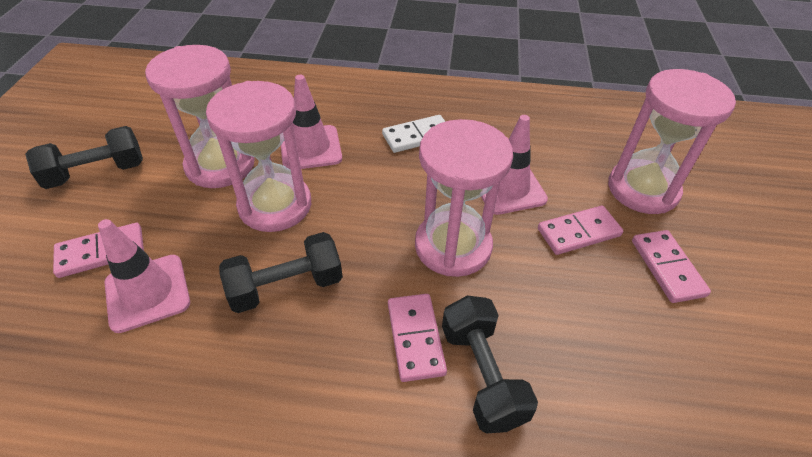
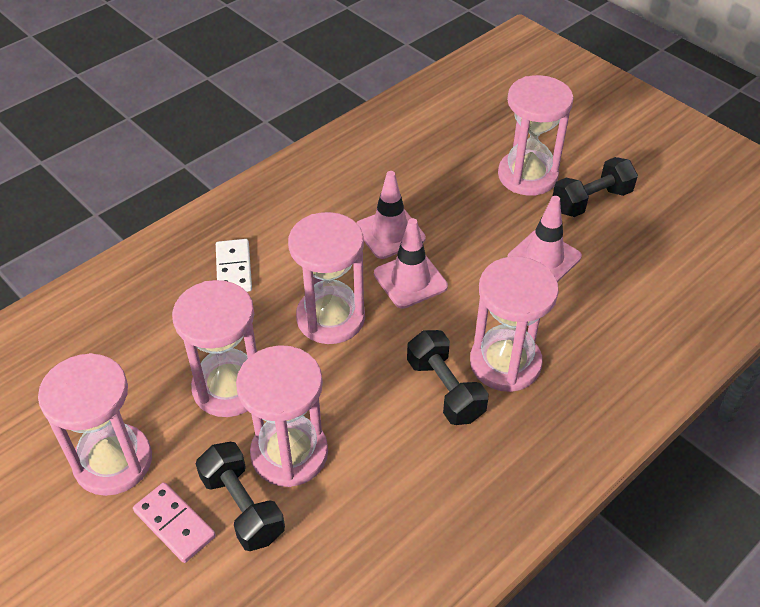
pink domino: [53,223,144,278] [388,294,447,382] [538,206,623,255] [632,230,711,303] = 4 -> [133,482,216,563] = 1
pink hourglass: [145,45,255,188] [206,81,311,232] [415,119,513,277] [608,69,736,214] = 4 -> [38,353,152,496] [172,280,257,417] [236,345,328,487] [288,212,365,344] [470,256,559,392] [498,75,574,196] = 6

